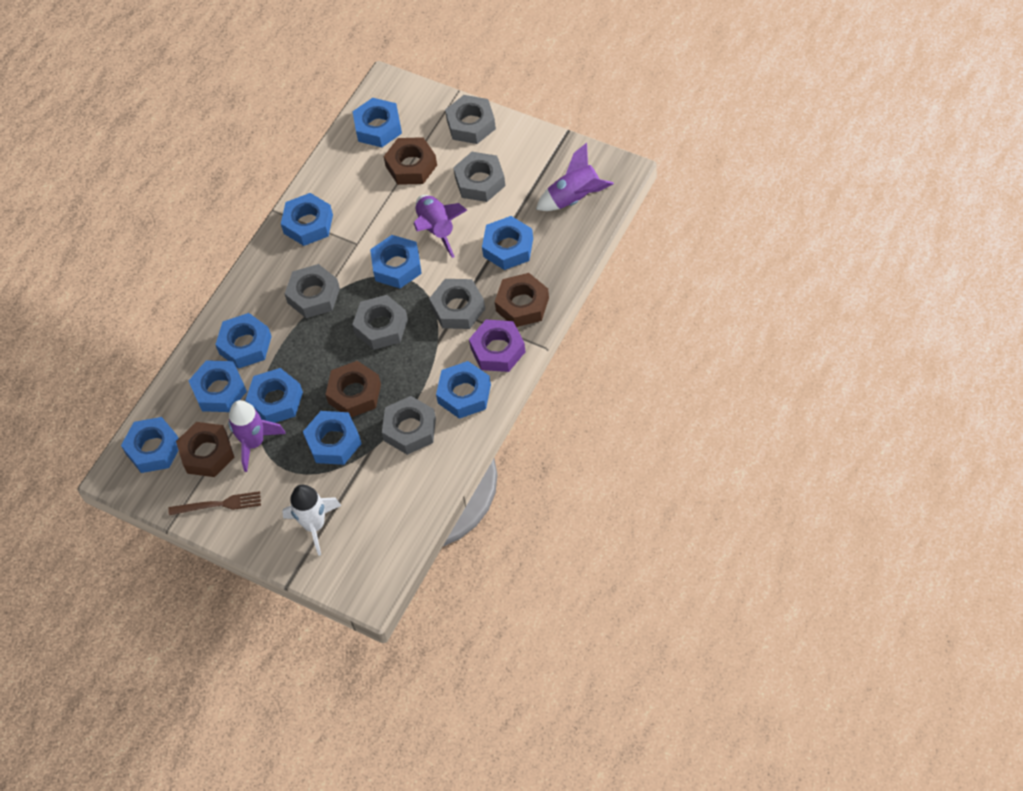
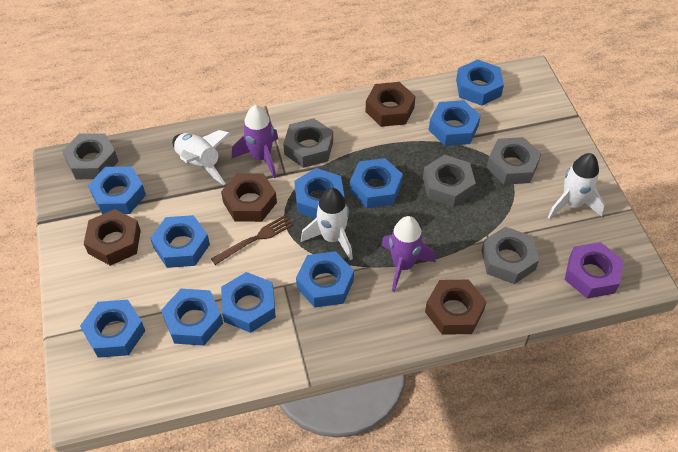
grey nut: [285,264,340,318] [352,295,408,350] [382,396,436,455] [429,279,485,329] [445,95,496,144] [453,152,505,202] = 6 -> [62,133,119,179] [283,118,333,168] [423,155,476,207] [481,227,539,284] [487,137,541,185] = 5
purple rocket: [228,400,286,472] [414,195,467,258] [536,143,614,211] = 3 -> [232,105,278,178] [381,216,436,292] = 2
white rocket: [282,485,341,556] = 1 -> [172,130,231,185] [301,188,353,261] [548,153,605,219] = 3

